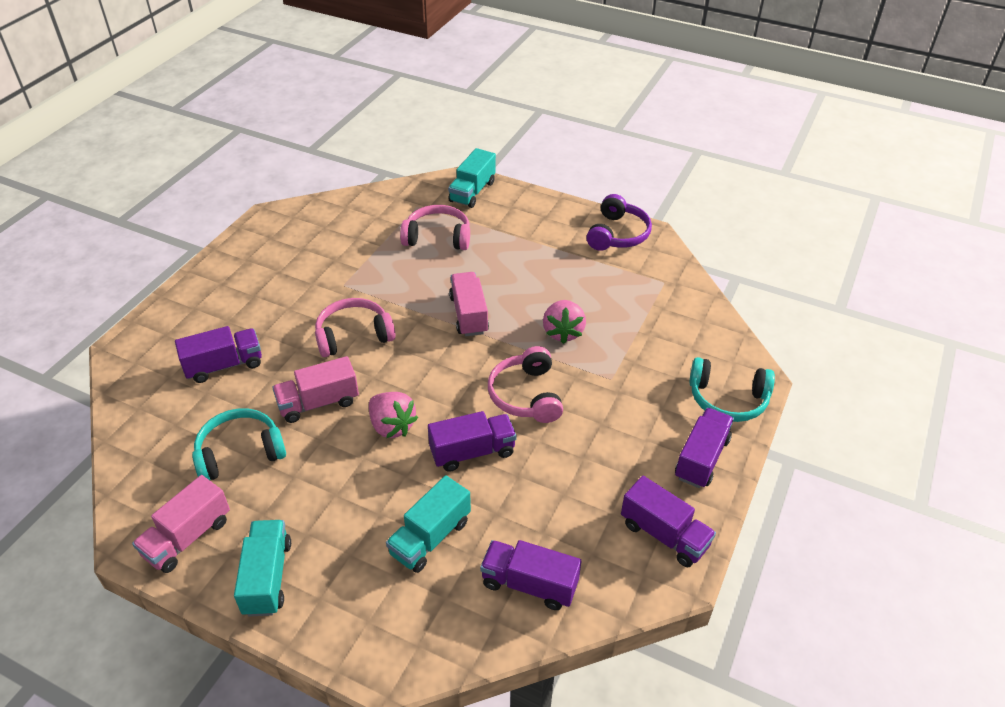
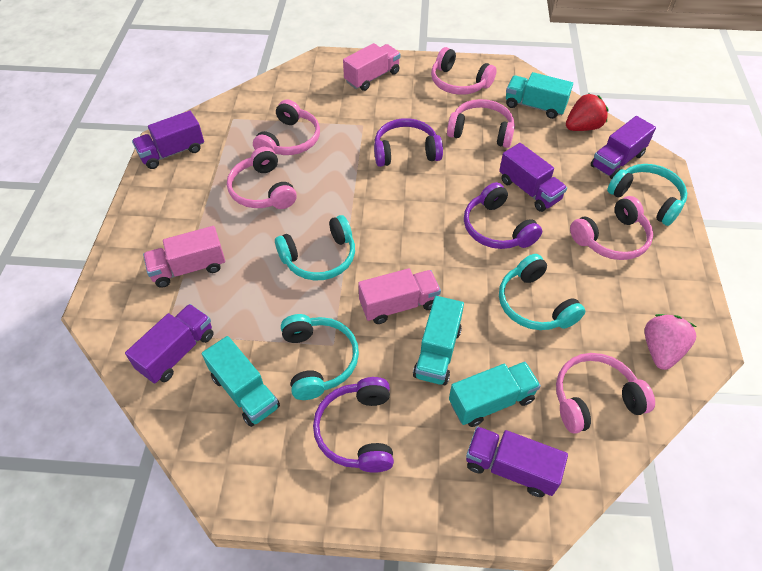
pink headphones: [315,298,396,357] [400,205,470,250] [488,346,563,423] = 3 -> [227,147,297,209] [253,99,320,155] [431,47,497,95] [447,99,515,148] [556,353,655,434] [570,196,653,260] = 6
pink strawberry: [369,392,418,438] [543,300,586,344] = 2 -> [644,314,696,370] = 1
purple headphones: [586,194,652,251] = 1 -> [313,377,394,473] [374,118,443,167] [464,182,542,249] = 3
red strawberry: none = 0 -> [566,93,608,131] = 1
turquoise headphones: [192,408,286,480] [689,357,775,422] = 2 -> [275,215,355,280] [281,314,359,400] [499,254,585,330] [607,164,687,226] = 4
turquoise truck: [234,520,291,617] [386,475,471,573] [448,148,496,208] = 3 -> [202,336,280,427] [413,296,464,385] [449,362,541,427] [506,72,573,119] = 4

